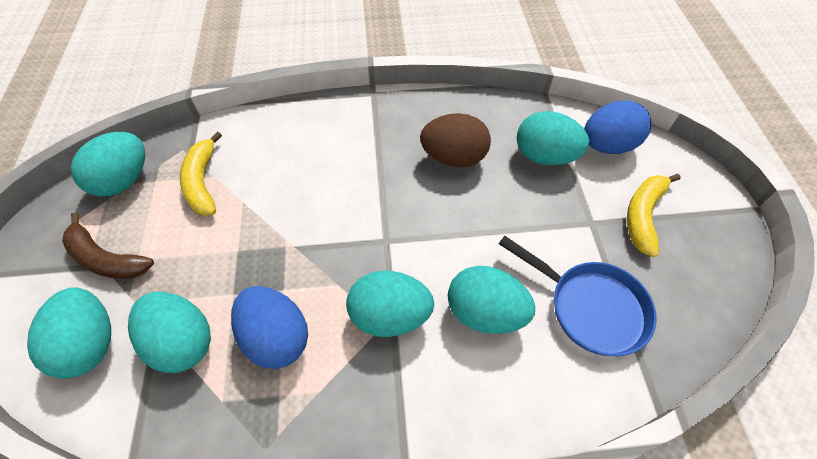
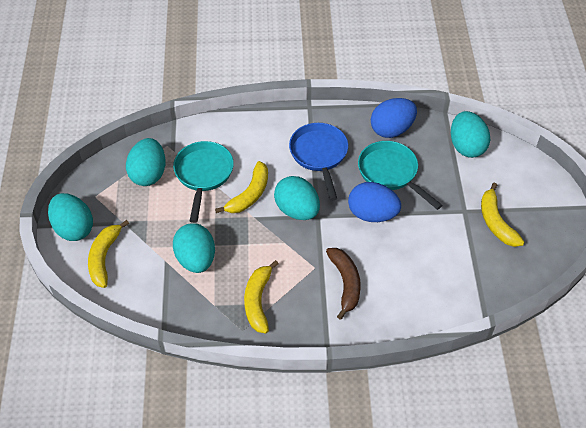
brown egg: [420,113,491,167] = 1 -> none = 0
turquoise egg: [27,287,111,379] [71,132,145,197] [128,292,211,373] [346,271,434,337] [448,266,535,334] [517,111,590,165] = 6 -> [48,193,93,241] [126,138,166,186] [173,223,215,273] [274,176,320,220] [451,111,490,158] = 5
turquoise pan: none = 0 -> [173,141,234,223] [358,141,443,210] = 2
yellow banana: [180,132,222,216] [627,174,681,257] = 2 -> [88,220,129,288] [215,161,268,213] [244,260,278,334] [481,183,524,247] = 4

